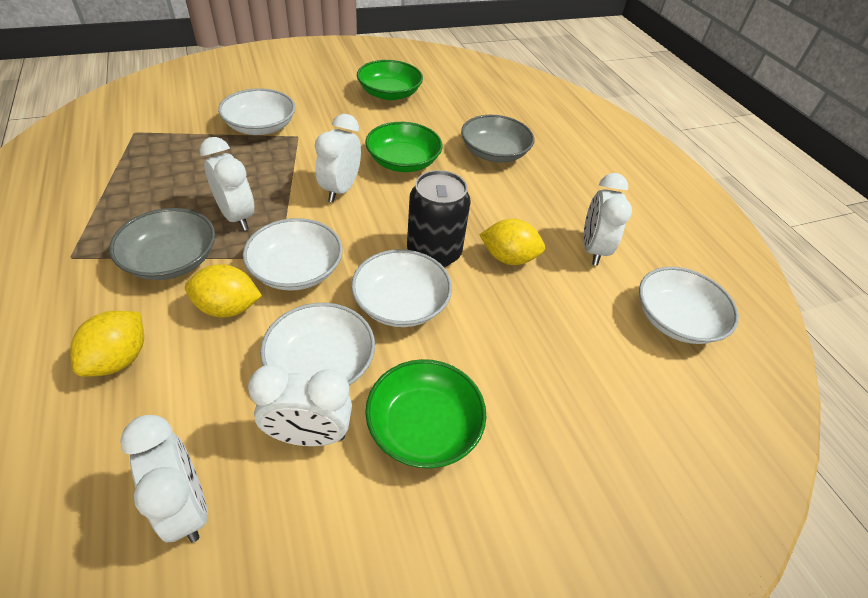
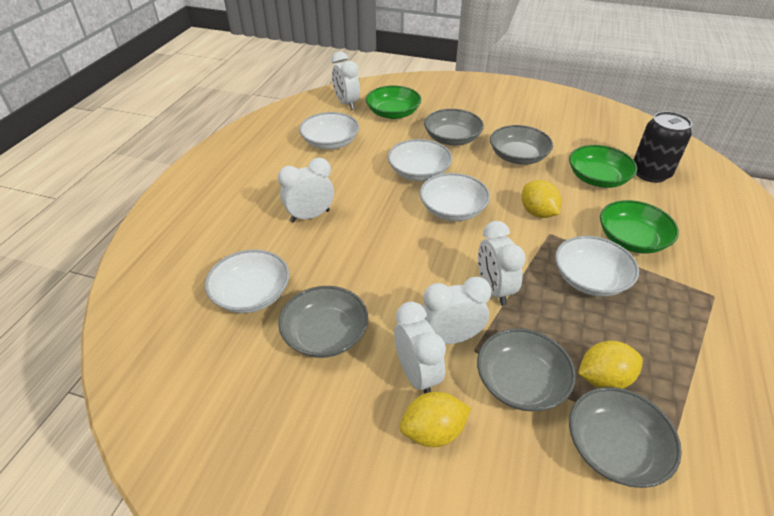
grey bowl: [109,208,215,280] [461,115,534,163] = 2 -> [278,286,368,358] [424,109,484,145] [477,328,576,411] [490,125,553,165] [569,387,682,488] = 5

